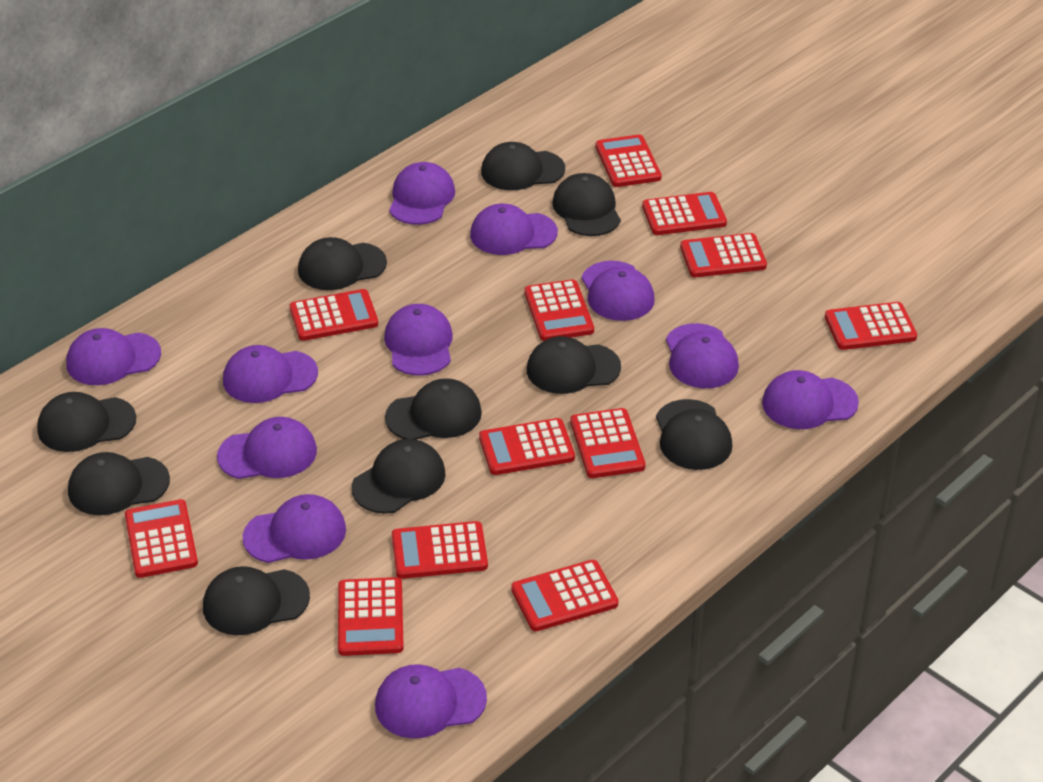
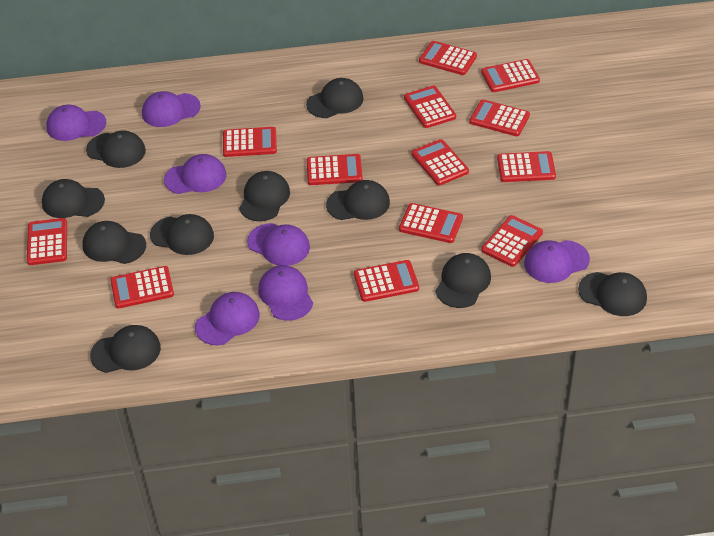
purple cap: [66,328,161,385] [217,417,317,479] [223,345,318,403] [242,494,346,563] [375,664,487,739] [384,304,453,376] [389,162,455,225] [470,204,558,255] [581,261,655,321] [666,323,739,388] [762,370,859,429] = 11 -> [46,105,106,141] [142,91,201,127] [164,154,226,194] [195,292,260,345] [247,223,310,266] [258,265,313,321] [524,240,590,283] = 7
red calculator: [125,499,198,578] [290,289,378,341] [338,577,404,656] [392,521,488,579] [479,418,575,475] [511,560,618,631] [525,279,594,341] [571,408,645,478] [596,134,662,187] [642,192,727,235] [680,233,767,277] [825,302,917,350] = 12 -> [27,218,67,265] [110,266,174,309] [223,127,277,157] [307,154,363,185] [354,260,419,302] [399,203,463,243] [404,86,456,128] [411,139,469,186] [419,41,477,75] [469,99,530,136] [481,59,540,92] [481,215,543,267] [497,151,556,182] = 13

